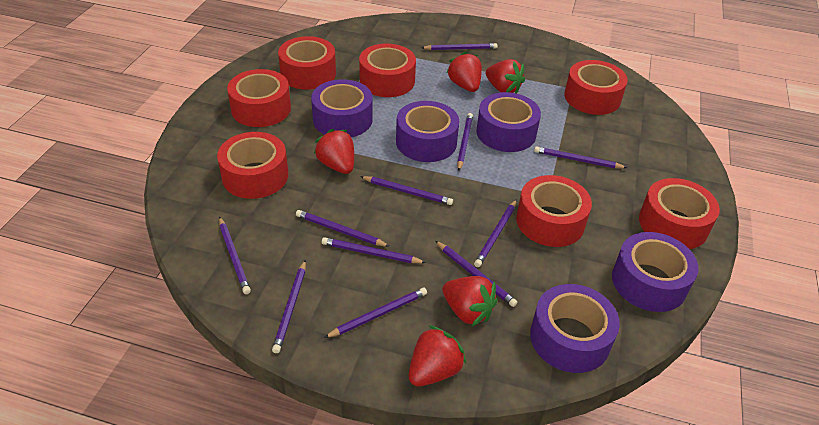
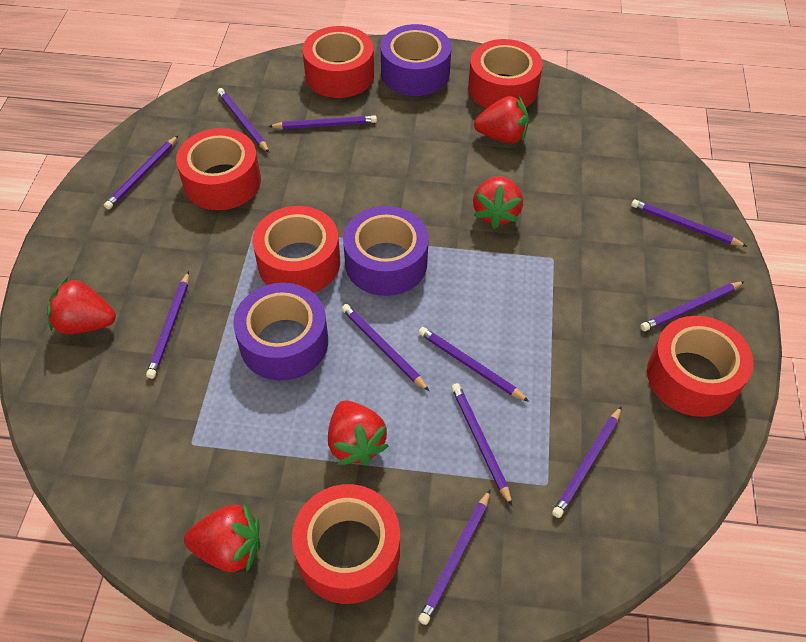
purple tape: [311,79,372,137] [396,101,459,162] [476,92,541,152] [530,284,620,373] [612,232,698,312] = 5 -> [233,283,328,381] [343,206,429,296] [381,24,451,96] = 3
red tape: [217,132,288,199] [227,69,291,127] [278,36,336,90] [359,44,416,97] [516,175,592,247] [564,60,628,115] [639,178,720,249] = 7 -> [176,128,261,210] [252,206,340,293] [292,484,400,604] [302,26,374,98] [468,39,543,109] [647,316,754,417] = 6

